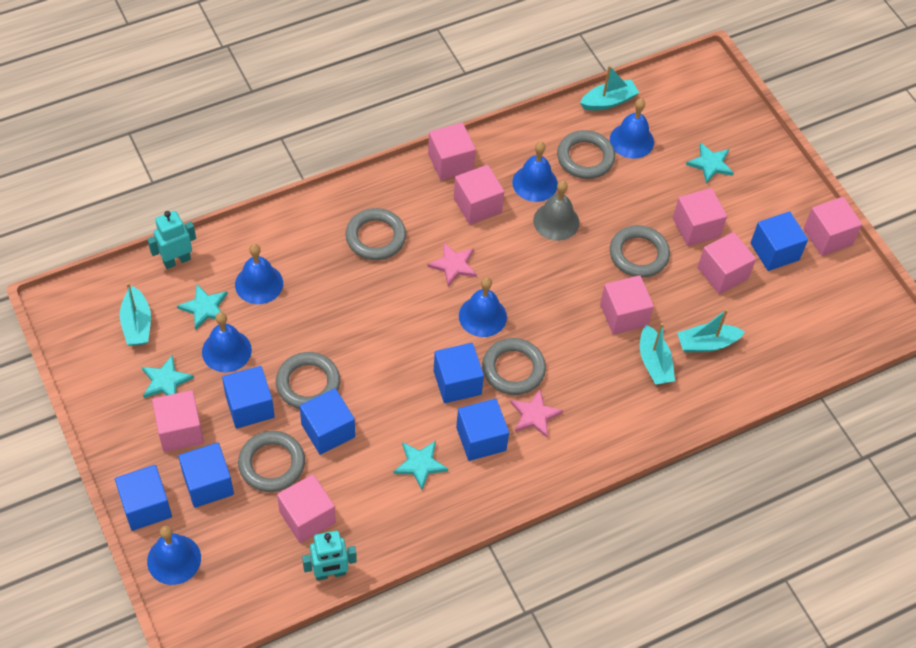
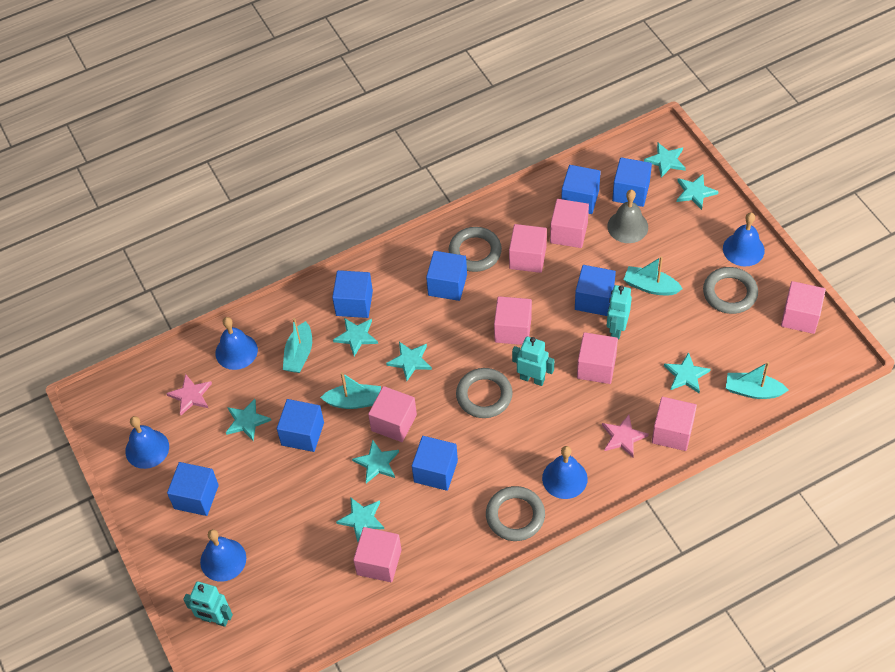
blue bell: [147,526,201,585] [202,312,252,372] [235,244,283,304] [459,277,507,337] [512,142,558,202] [610,98,654,159] = 6 -> [125,416,169,469] [200,529,246,582] [215,317,258,370] [542,446,588,499] [723,213,765,266] = 5
blue cube: [115,465,172,531] [178,443,234,508] [222,366,275,429] [300,388,355,455] [434,343,484,403] [456,399,509,461] [751,211,808,271] = 7 -> [167,462,219,516] [277,399,324,452] [332,270,373,318] [412,436,458,491] [426,251,467,301] [561,165,601,214] [575,265,616,316] [612,157,652,207] = 8
grey ring: [238,431,305,492] [276,352,340,409] [345,208,406,260] [482,338,546,395] [557,130,615,179] [610,225,670,278] = 6 -> [449,227,502,272] [456,368,513,418] [486,486,545,541] [703,267,758,314] = 4
turquoise robot: [147,211,196,269] [302,531,357,581] = 2 -> [183,581,233,627] [512,336,554,386] [607,285,632,339] = 3
turquoise star: [142,355,194,398] [177,284,227,330] [394,441,448,490] [686,143,734,184] = 4 -> [226,399,271,441] [333,318,378,356] [336,497,384,543] [352,440,399,483] [386,342,432,381] [644,143,686,178] [664,352,711,393] [677,174,719,210] = 8

